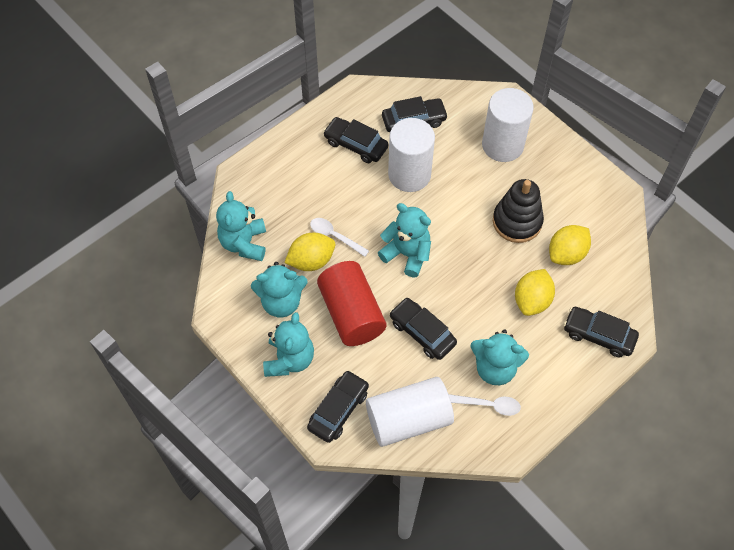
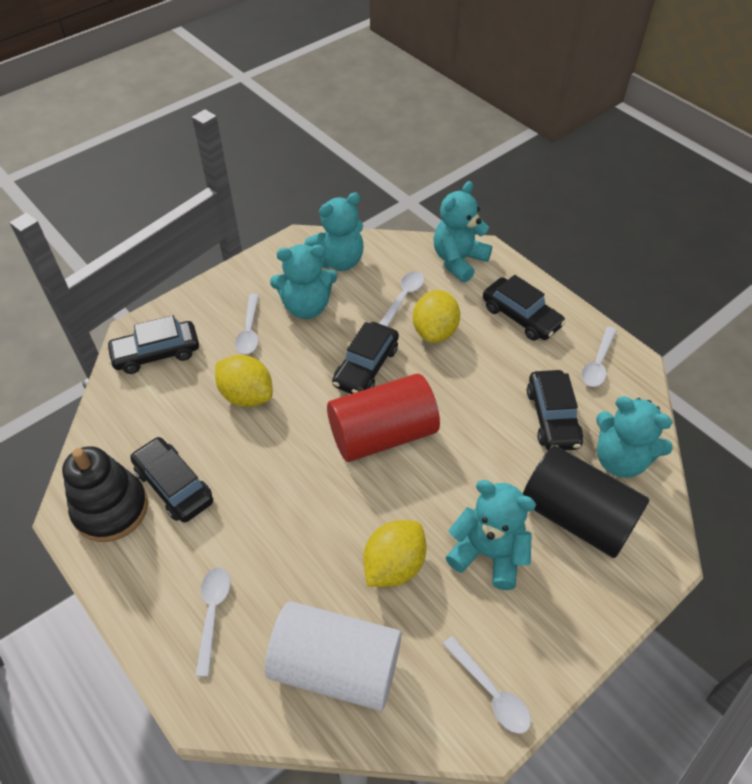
black cylinder: none = 0 -> [523,446,649,558] = 1
white cylinder: [366,377,454,447] [388,118,435,192] [482,88,534,162] = 3 -> [265,601,401,711] = 1
white spoon: [310,218,369,257] [449,394,521,416] = 2 -> [195,567,230,677] [235,293,259,355] [379,271,424,327] [443,636,531,734] [581,327,617,387] = 5

